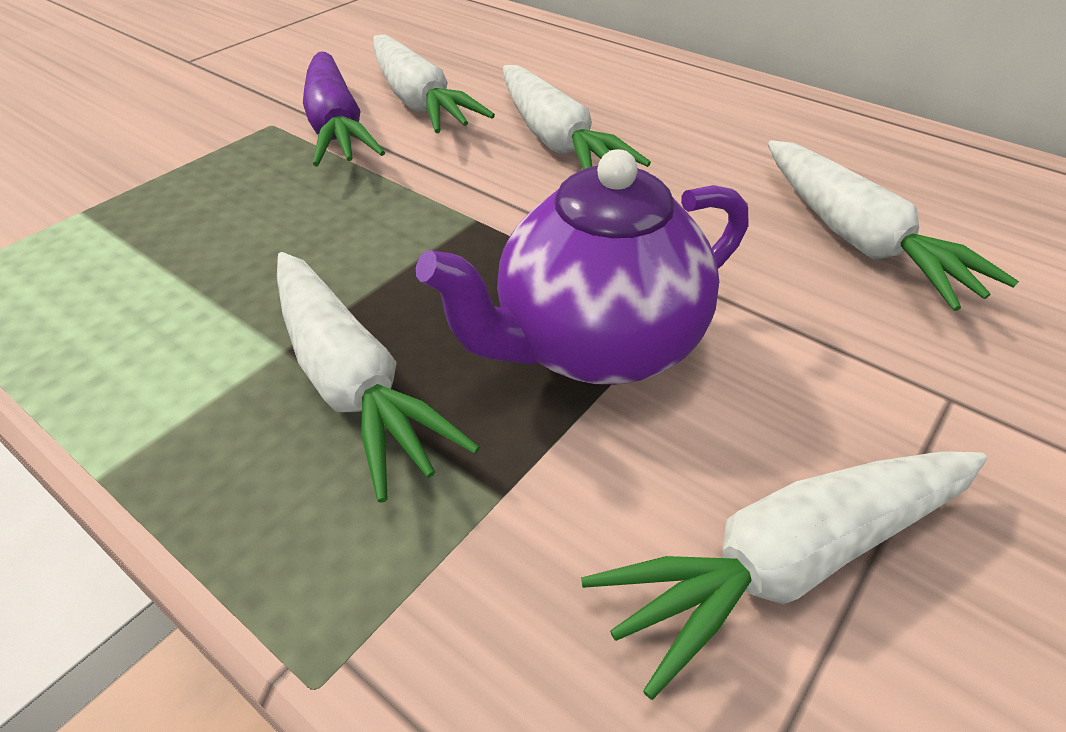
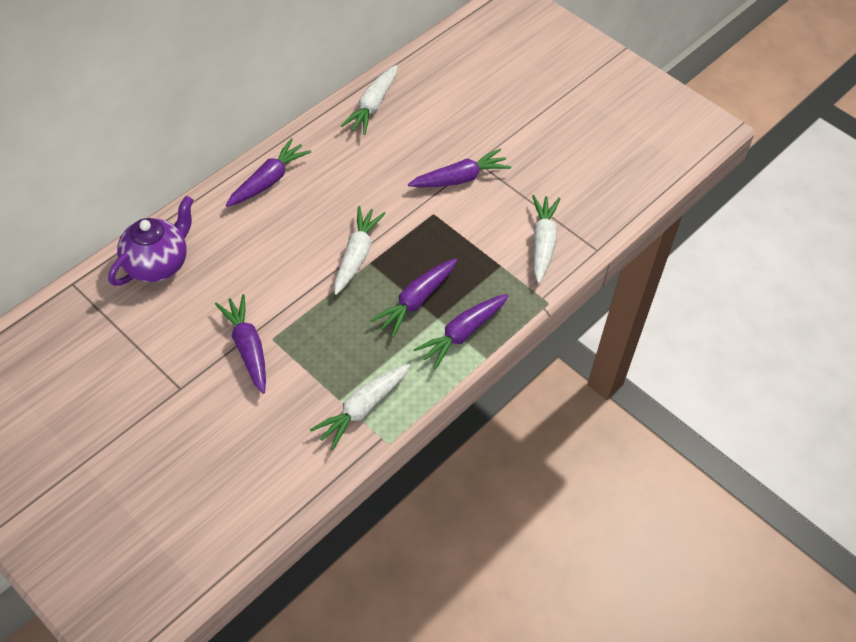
purple carrot: [303,52,385,166] = 1 -> [215,294,266,394] [226,138,311,207] [370,258,457,337] [408,149,511,187] [413,294,509,369] = 5
white carrot: [277,252,480,503] [373,34,495,133] [503,65,651,170] [581,451,987,700] [768,140,1019,311] = 5 -> [310,364,410,450] [334,206,386,295] [341,65,397,135] [532,195,561,283] = 4

